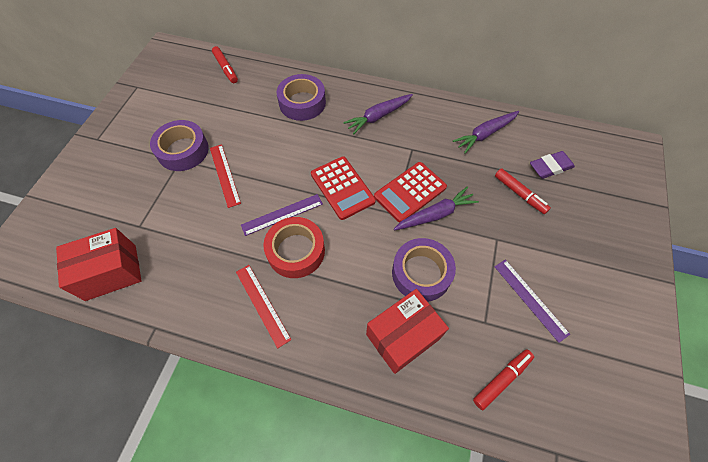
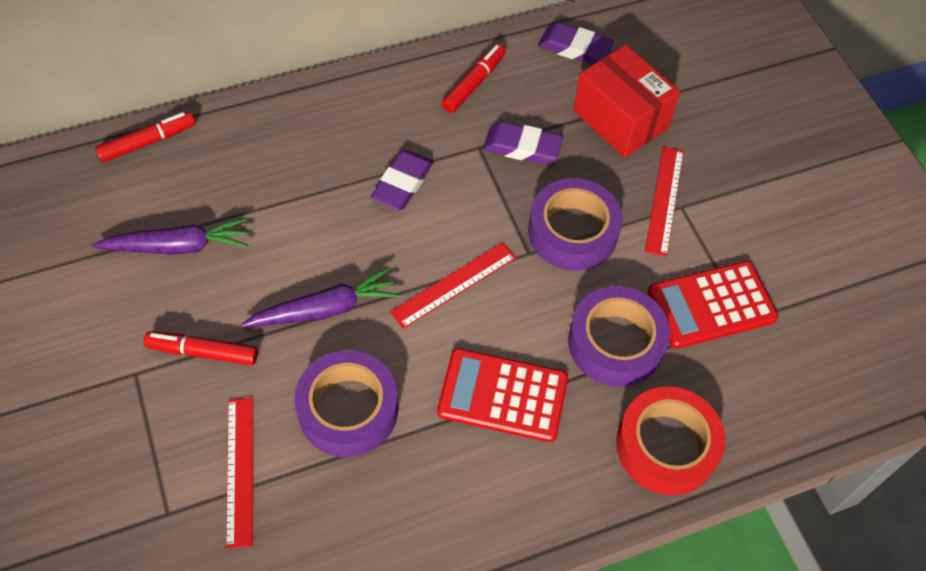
purple carrot: [343,94,413,134] [394,187,479,231] [452,111,519,153] = 3 -> [92,218,248,255] [241,267,400,327] = 2
purple eraser: [530,151,575,179] = 1 -> [371,150,433,210] [483,122,563,164] [538,22,614,65] = 3
purple ruler: [241,194,323,236] [494,260,570,343] = 2 -> none = 0
red box: [56,228,142,301] [366,289,449,374] = 2 -> [573,45,680,158] = 1
red ruler: [210,144,241,208] [236,265,292,348] = 2 -> [226,398,253,549] [390,242,516,329] [645,146,684,257] = 3

